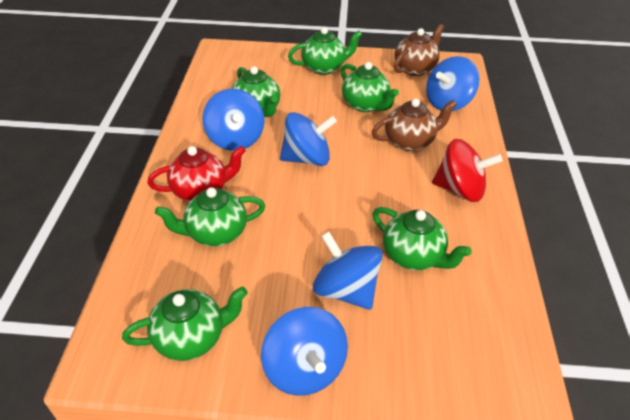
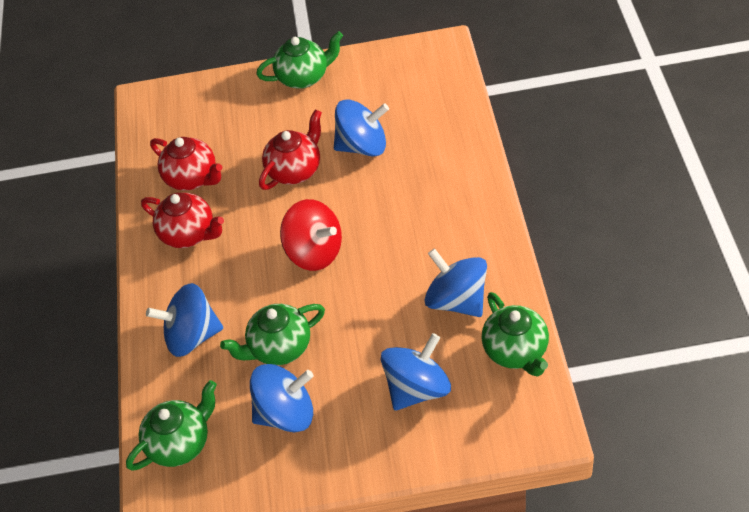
brown teapot: [372,98,457,151] [394,24,444,76] = 2 -> none = 0
green teapot: [122,287,248,361] [155,187,265,246] [232,66,280,117] [288,27,362,75] [341,62,399,112] [372,207,472,270] = 6 -> [126,380,217,471] [220,304,325,365] [256,31,343,89] [482,292,549,377] = 4
red teapot: [147,146,246,202] = 1 -> [141,193,224,248] [150,137,222,191] [259,109,322,190] = 3

